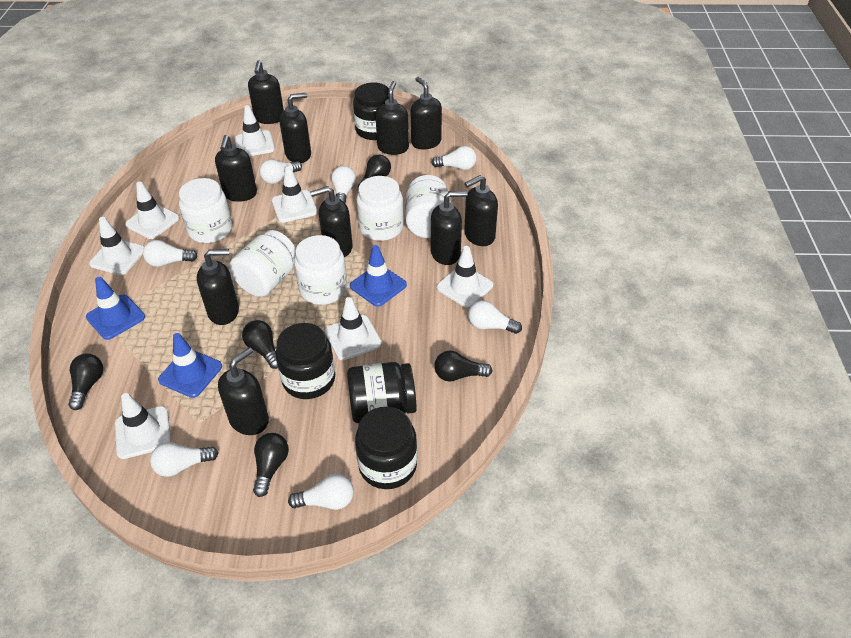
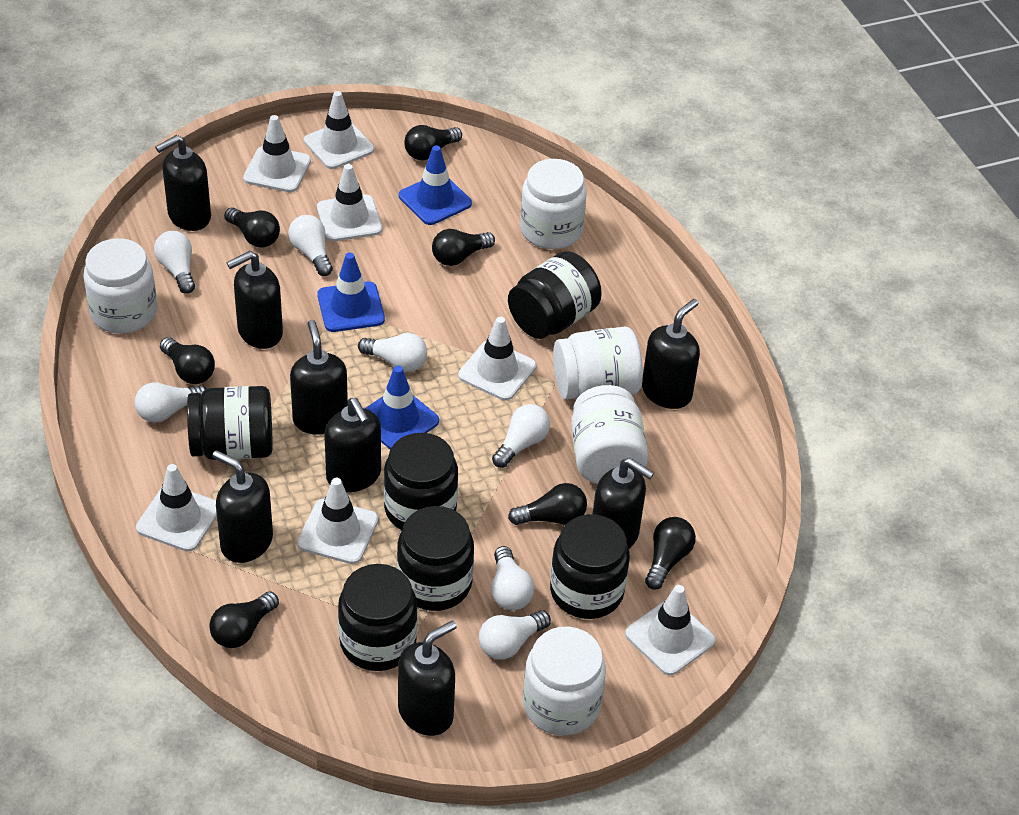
black jar: [276,323,335,399] [347,362,417,423] [353,83,389,140] [355,407,417,489] = 4 -> [187,386,273,460] [338,564,418,671] [384,433,458,530] [397,506,474,611] [508,251,602,339] [550,514,630,619] = 6
black light bulb: [68,354,103,410] [242,320,278,369] [253,433,289,497] [358,154,391,188] [434,351,492,382] = 5 -> [160,337,215,384] [209,591,279,648] [224,208,280,247] [404,125,462,160] [432,229,495,266] [508,483,587,525] [645,517,696,590] = 7
black soap dispenser: [197,249,239,325] [215,135,257,202] [218,347,269,435] [248,60,284,124] [279,93,311,163] [310,186,353,257] [375,81,409,155] [411,77,442,149] [431,191,467,265] [464,175,498,246] = 10 -> [155,135,211,231] [212,450,273,563] [227,251,283,349] [290,320,348,435] [324,398,381,492] [398,620,457,736] [593,458,654,549] [642,299,700,409] = 8

